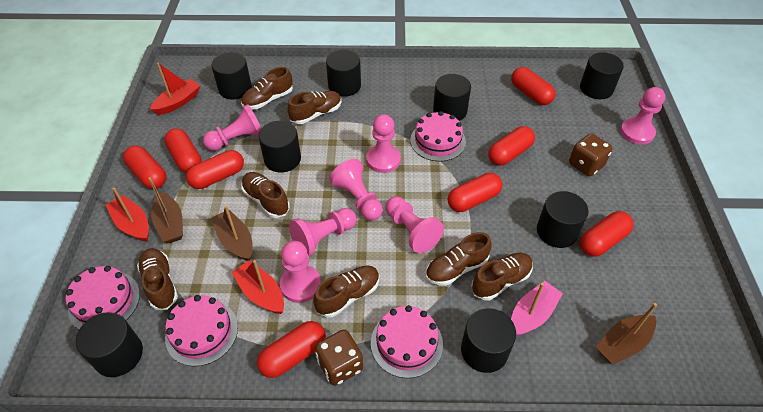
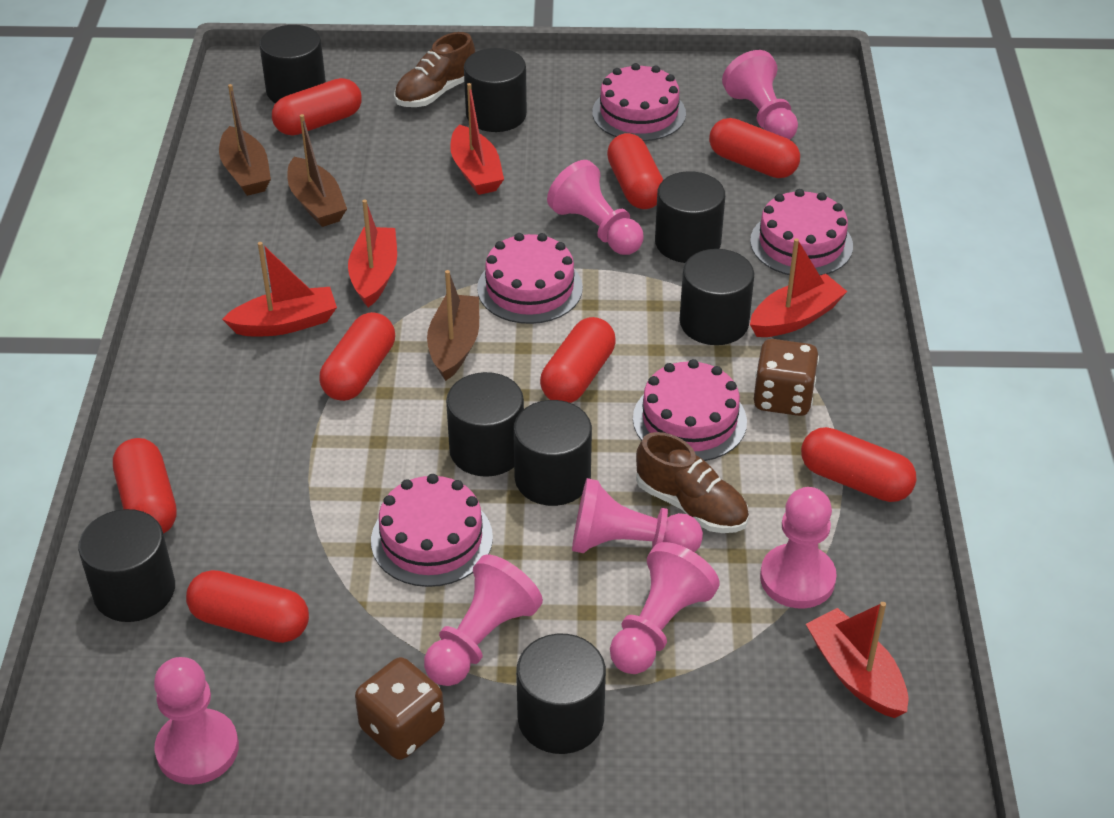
brown shoe: [137,248,178,310] [241,67,293,109] [241,172,290,218] [287,91,342,124] [313,265,380,318] [425,232,491,286] [471,253,533,300] = 7 -> [394,32,475,107] [636,432,749,533] = 2
pink boat: [511,281,563,336] = 1 -> none = 0
pink cake: [66,266,140,329] [165,295,238,366] [371,305,443,378] [410,111,466,161] = 4 -> [371,474,493,587] [477,233,583,324] [592,63,686,141] [633,359,747,461] [750,189,853,275] = 5
red boat: [106,188,149,242] [150,63,201,115] [231,260,284,314] = 3 -> [222,242,337,336] [348,199,397,307] [450,83,504,195] [750,238,848,337] [806,602,908,718] = 5

